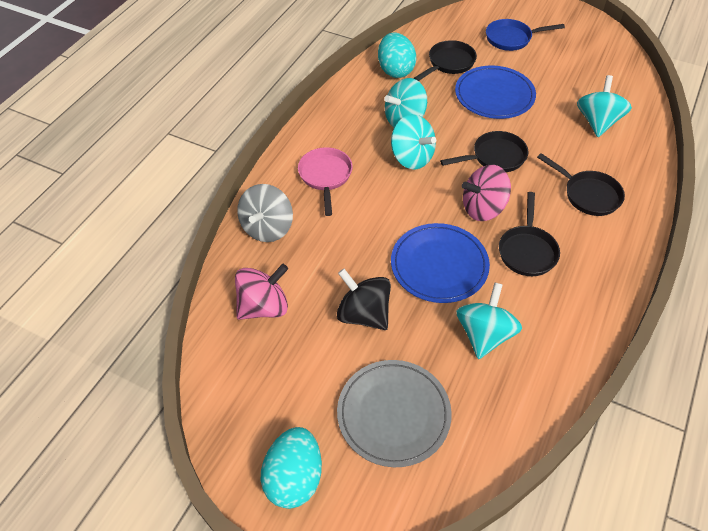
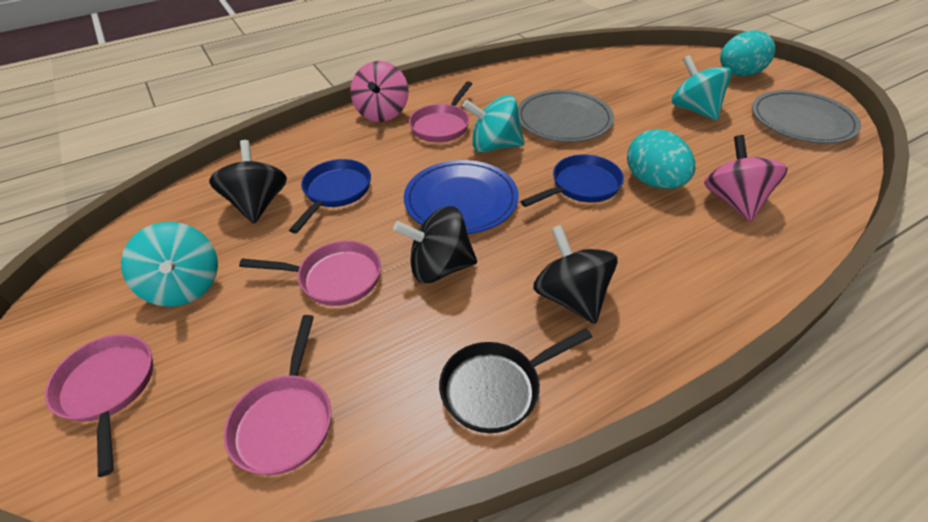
black pan: [414,40,477,81] [440,131,528,172] [499,192,560,276] [537,153,625,216] = 4 -> [439,328,592,433] = 1
black spinning top: [337,269,391,330] = 1 -> [209,140,287,224] [393,206,477,283] [533,225,618,324] = 3
blue pan: [486,19,565,51] = 1 -> [289,159,371,234] [520,154,624,207] = 2
blue plate: [391,223,490,303] [455,66,536,119] = 2 -> [404,160,519,234] = 1
grey plate: [337,360,452,467] = 1 -> [518,90,614,142] [752,90,861,144] = 2
grey spinning top: [237,184,293,242] = 1 -> none = 0
pink pan: [298,147,352,216] = 1 -> [45,334,153,477] [224,315,331,475] [239,241,381,306] [409,81,472,142] = 4
turquoise spinning top: [384,78,427,127] [391,114,436,170] [456,282,522,359] [577,75,632,137] = 4 -> [121,222,218,307] [463,95,524,153] [672,55,732,120] = 3

